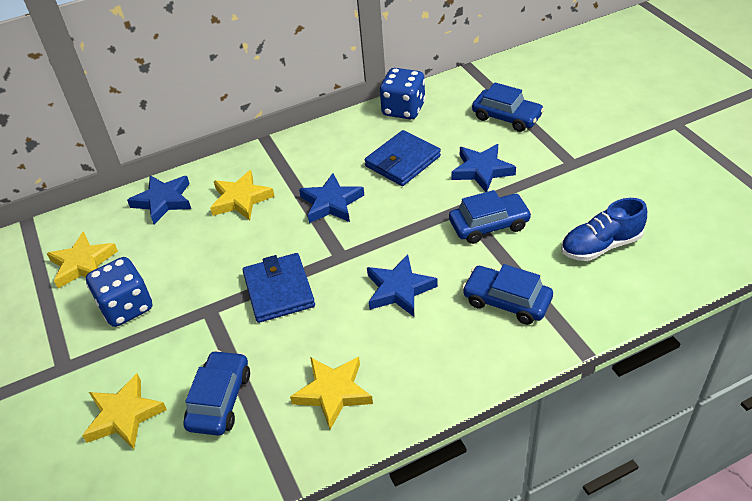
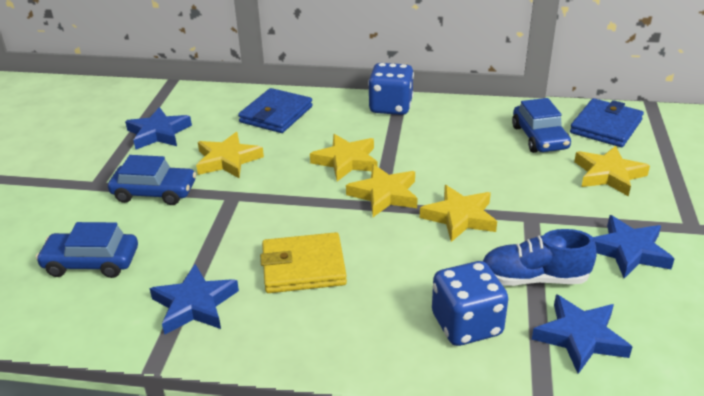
blue car: [183,350,250,436] [449,190,532,244] [462,264,553,325] [472,82,544,132] = 4 -> [36,222,138,278] [108,155,196,205] [512,98,571,153] = 3
yellow star: [46,231,118,288] [82,373,167,449] [210,170,275,221] [290,357,373,430] = 4 -> [196,132,264,178] [310,134,378,181] [346,164,418,217] [420,185,497,242] [574,146,650,197] = 5
yellow wallet: none = 0 -> [260,232,347,293] = 1

